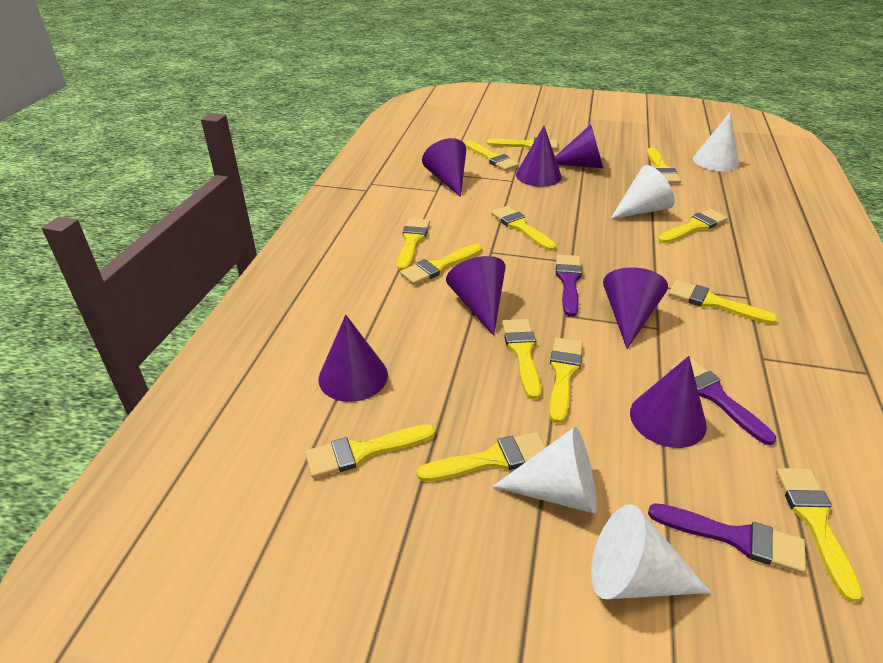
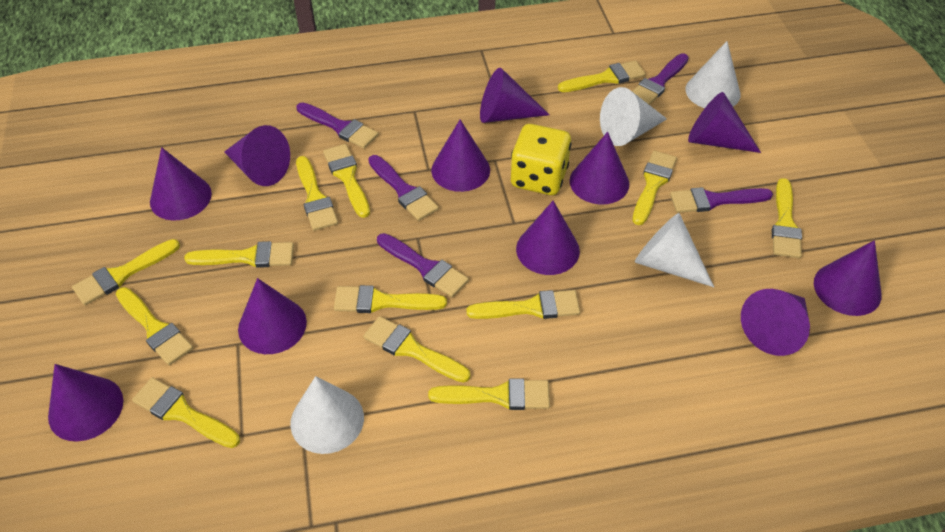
purple brush: [556,254,582,317] [648,503,806,574] [670,358,776,445] = 3 -> [297,102,379,148] [368,155,439,221] [377,233,469,297] [632,53,689,105] [670,187,773,213] = 5
purple cone: [318,315,388,402] [422,138,466,197] [446,256,506,336] [516,126,562,187] [555,124,603,168] [603,267,668,349] [630,356,707,448] = 7 -> [48,364,123,441] [150,147,212,221] [224,125,290,186] [238,278,307,354] [431,120,490,192] [480,68,549,123] [516,201,580,275] [569,132,629,204] [688,92,761,153] [741,289,810,356] [814,240,882,316] = 11
yellow dice: none = 0 -> [511,124,571,195] = 1

